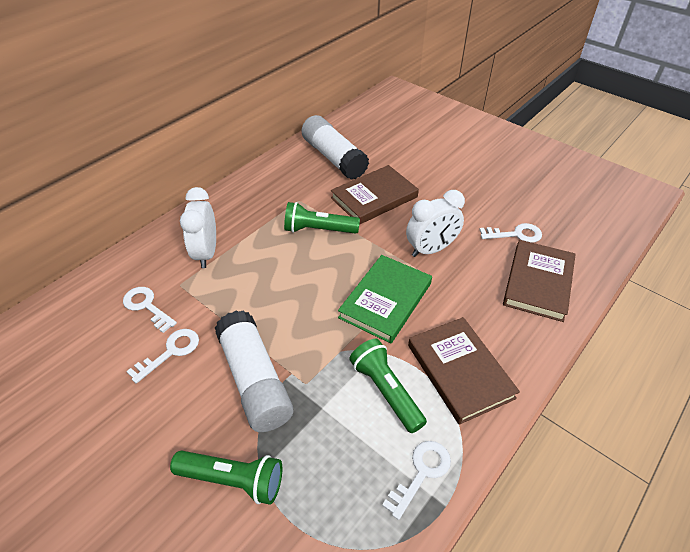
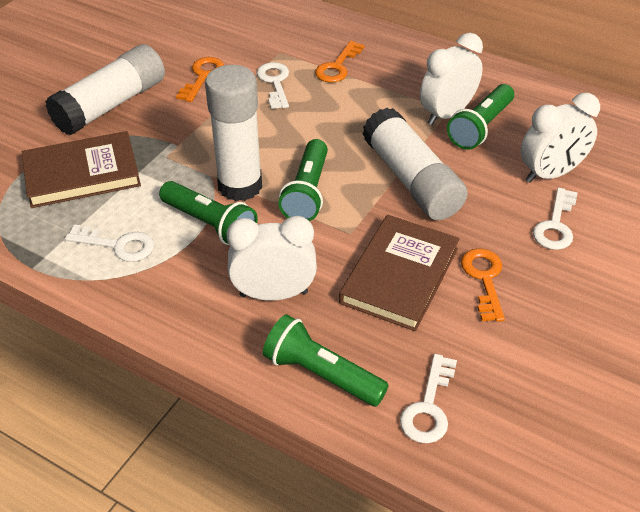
brown book: [331,165,419,225] [408,317,520,425] [503,240,576,322] = 3 -> [22,131,141,208] [339,215,460,331] = 2
green book: [338,255,432,344] = 1 -> none = 0
green flashlight: [170,450,282,505] [284,202,360,234] [349,339,427,433] = 3 -> [159,181,258,245] [263,314,389,406] [278,139,328,221] [447,84,514,150] = 4
orange key: none = 0 -> [176,57,224,102] [315,41,365,83] [461,248,505,322] = 3
white clock: [180,187,216,268] [406,190,465,257] = 2 -> [227,216,317,301] [420,33,483,125] [521,93,600,183] = 3
white glue stick: [215,311,293,432] [301,115,369,180] = 2 -> [45,44,165,135] [205,65,262,201] [362,107,468,220] = 3

